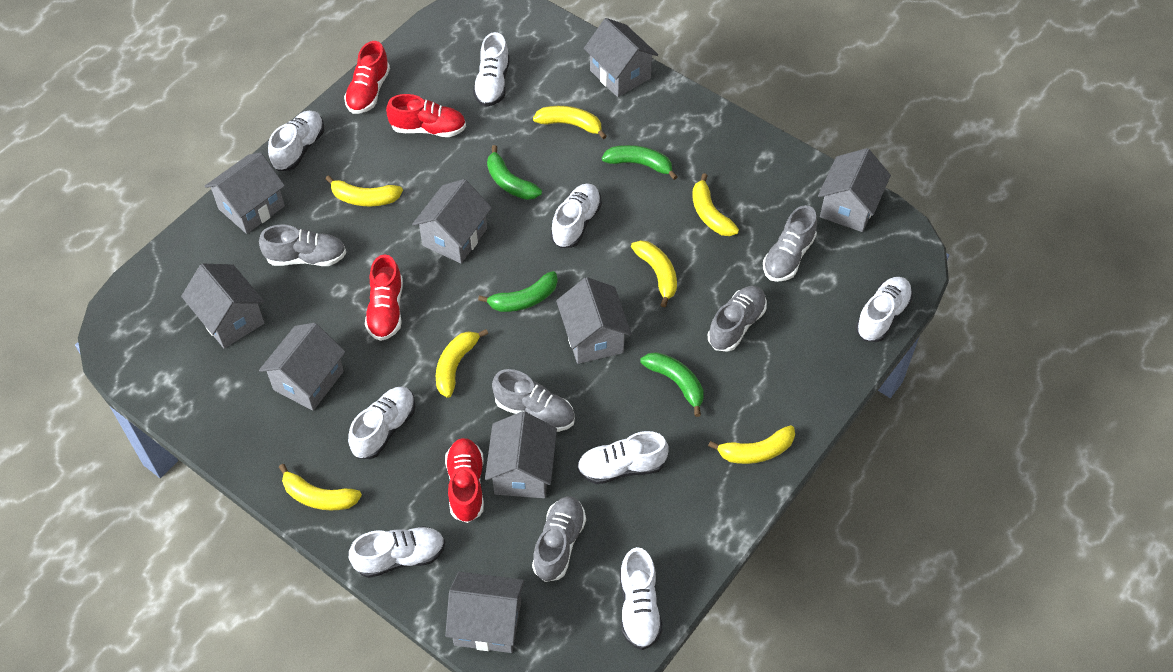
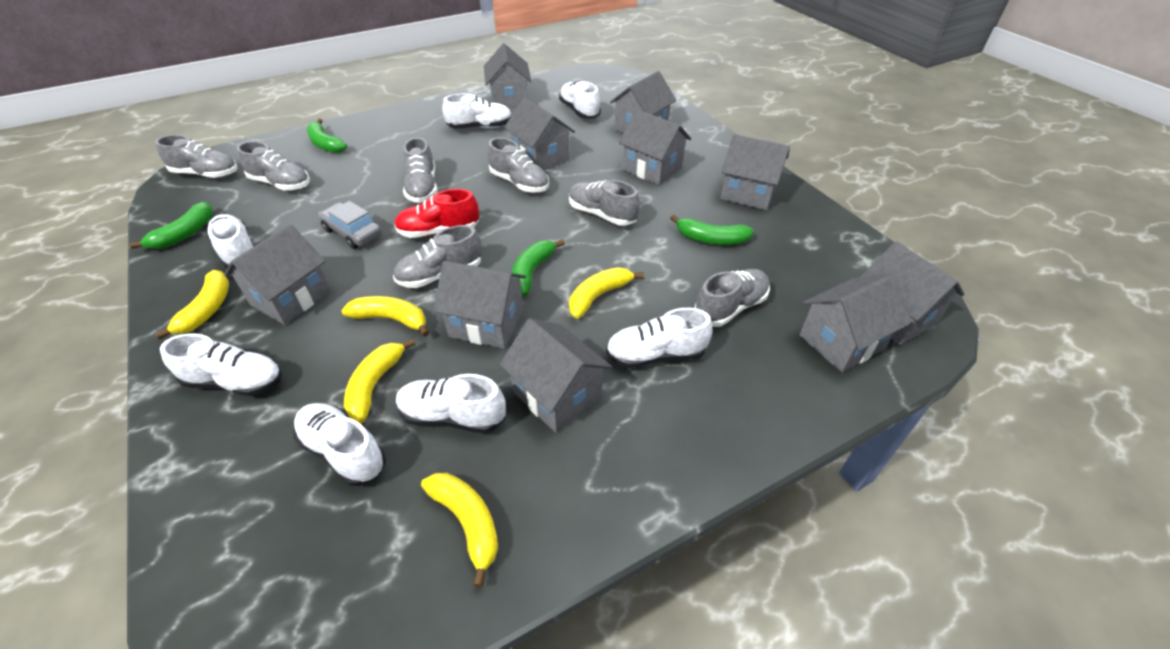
grey car: none = 0 -> [318,201,382,249] = 1
grey house: [181,263,265,349] [205,152,285,234] [259,323,346,411] [412,179,492,263] [445,572,524,653] [485,411,557,498] [556,277,632,364] [584,18,658,97] [818,148,891,232] = 9 -> [224,224,331,325] [433,261,526,349] [484,44,531,108] [500,318,612,433] [504,97,575,170] [610,71,676,133] [619,109,691,185] [720,134,790,210] [800,274,912,373] [860,241,964,345] = 10
grey shoe: [259,224,346,266] [492,369,575,432] [532,496,586,582] [708,286,767,352] [763,205,817,282] = 5 -> [155,135,237,178] [236,141,310,190] [393,225,482,288] [403,137,437,203] [487,137,549,192] [569,180,640,226] [695,269,770,327] = 7
red shoe: [344,41,390,114] [365,254,403,341] [386,94,466,137] [445,438,484,523] = 4 -> [394,189,479,238] = 1
white shoe: [268,111,324,171] [348,386,416,459] [349,526,445,578] [473,32,510,107] [551,184,602,248] [577,431,668,484] [620,547,662,650] [855,277,913,342] = 8 -> [160,333,282,396] [206,214,254,269] [294,403,386,486] [396,374,506,433] [442,93,512,129] [559,81,601,118] [606,308,713,368] = 7
yellow banana: [279,464,362,510] [326,175,403,206] [436,329,488,398] [533,106,607,139] [631,240,677,307] [692,173,739,236] [708,425,795,464] = 7 -> [155,270,229,340] [341,296,429,337] [344,339,415,423] [421,473,498,587] [569,267,644,318] = 5

